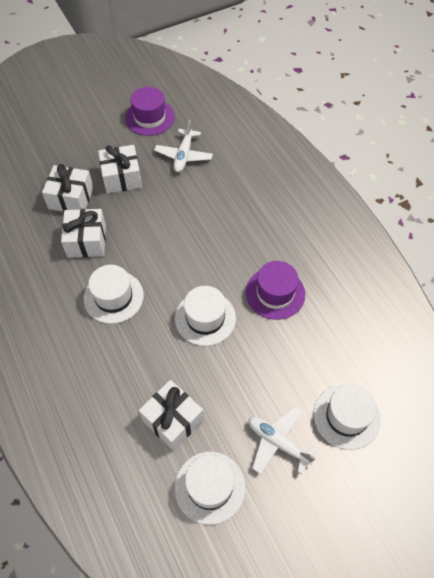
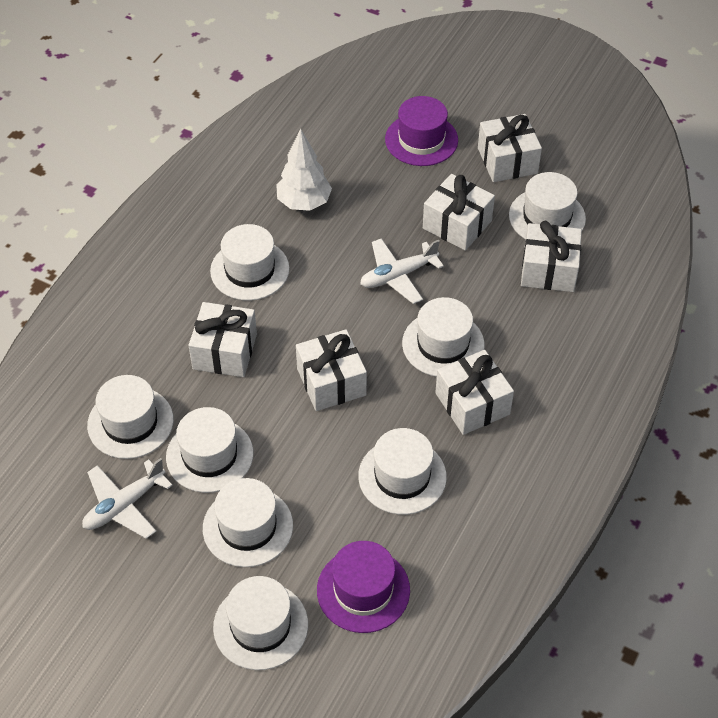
white gift: [42,164,94,212] [61,209,106,258] [98,145,142,194] [139,380,204,451] = 4 -> [189,302,257,377] [296,329,367,411] [423,174,495,251] [435,350,514,435] [478,114,542,182] [521,221,582,292] = 6
white hat: [84,265,144,324] [175,286,236,346] [175,452,246,525] [314,384,381,450] = 4 -> [87,375,174,459] [166,407,253,493] [203,478,293,567] [210,224,290,301] [213,576,308,670] [358,428,447,515] [402,297,485,377] [509,172,586,239] = 8
white tree: none = 0 -> [276,129,332,211] = 1

